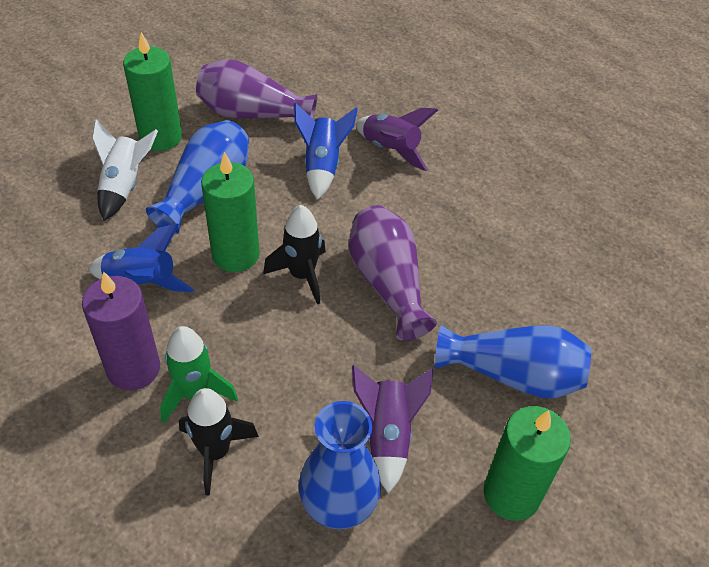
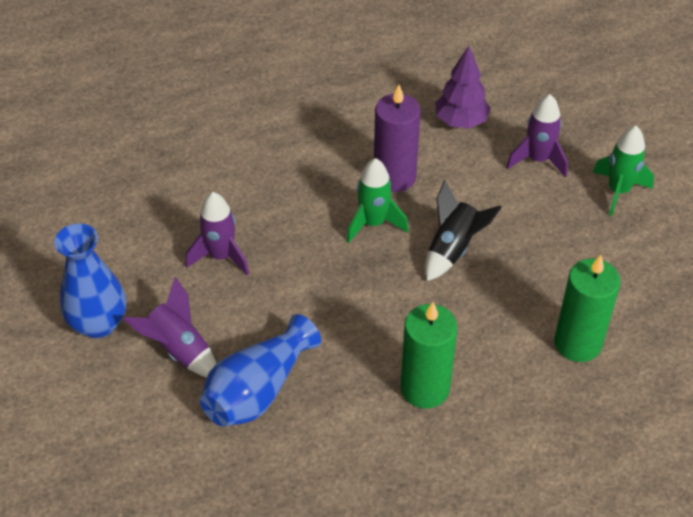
black rocket: [179,388,259,496] [263,205,326,304] = 2 -> [425,180,502,281] = 1
blue rocket: [88,224,194,292] [294,103,358,200] = 2 -> none = 0
blue vase: [146,120,249,234] [299,401,381,529] [435,325,591,398] = 3 -> [54,224,126,338] [200,314,321,427] = 2
green candle: [123,32,182,151] [201,152,260,272] [484,406,571,521] = 3 -> [401,302,457,409] [554,255,621,362] = 2
green rocket: [160,326,238,423] = 1 -> [346,158,409,243] [593,126,654,216] = 2
purple rocket: [352,365,434,494] [355,108,438,171] = 2 -> [123,277,217,377] [186,192,249,276] [506,94,568,178] = 3
purple tree: none = 0 -> [435,46,491,128] = 1
purple vase: [196,59,318,118] [349,205,437,341] = 2 -> none = 0
white rocket: [92,119,158,221] = 1 -> none = 0

